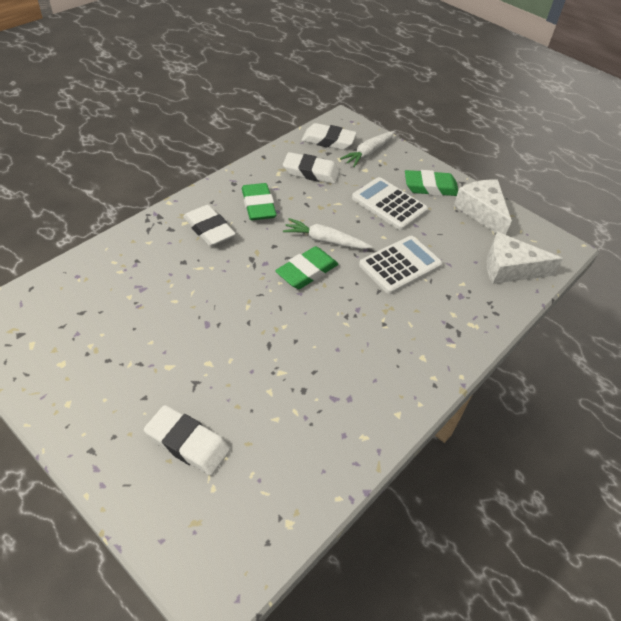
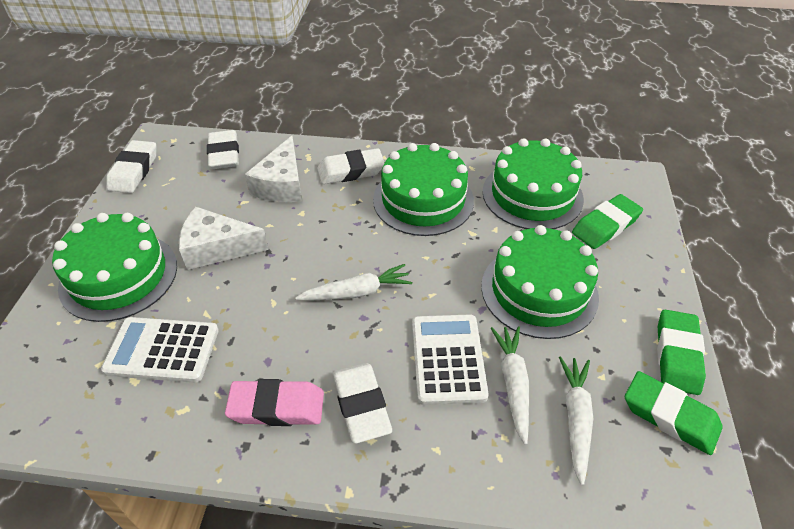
green cake: none = 0 -> [52,213,177,322] [373,143,474,236] [481,225,599,339] [482,138,584,229] = 4
pink eraser: none = 0 -> [225,379,324,426] = 1
white carrot: [283,218,373,249] [340,131,394,167] = 2 -> [295,264,412,301] [491,326,529,445] [559,356,593,486] = 3

